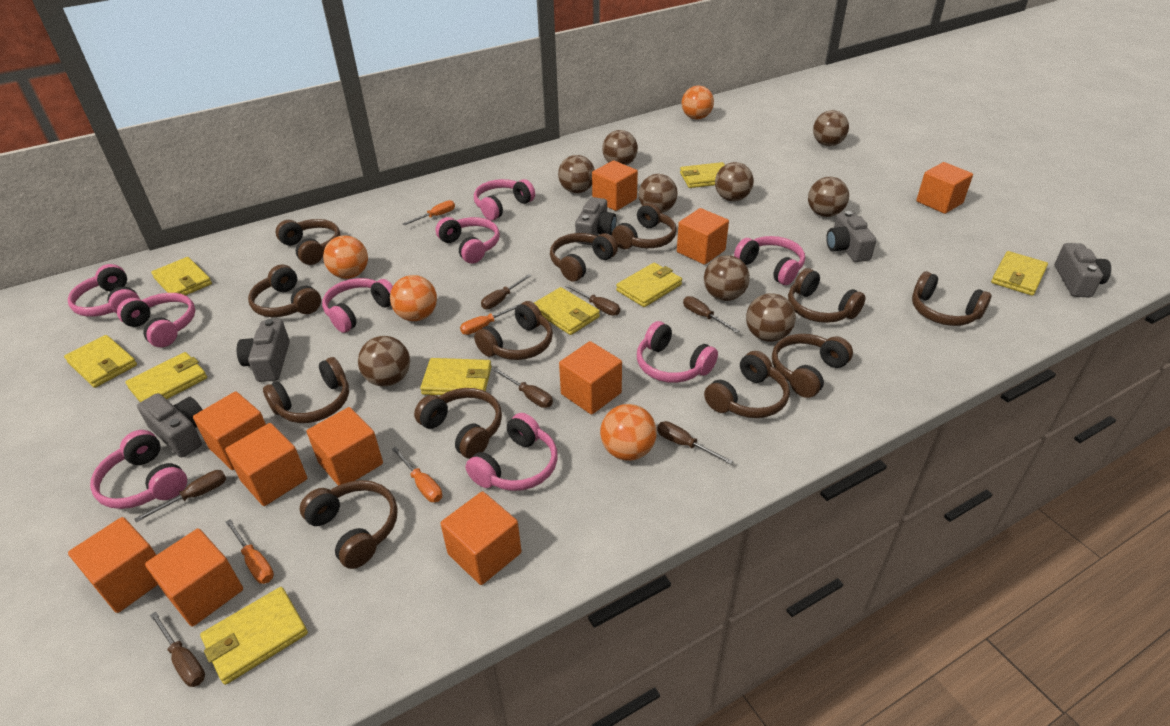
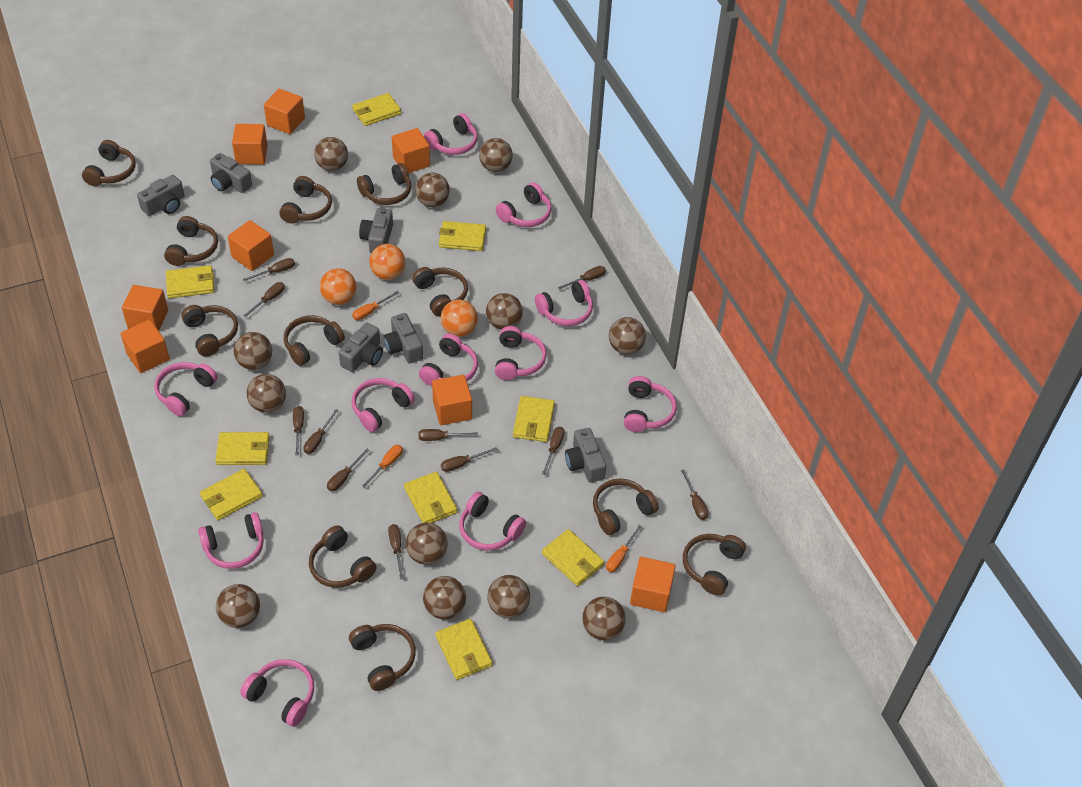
brown ball: [358,336,410,386] [558,155,595,193] [602,130,638,165] [638,174,678,213] [704,255,750,301] [715,162,754,201] [746,293,796,342] [808,177,849,217] [813,110,849,146] = 9 -> [216,584,260,628] [234,332,272,370] [247,374,286,413] [314,137,348,171] [406,523,448,565] [415,173,450,207] [423,576,466,619] [479,138,513,172] [486,293,523,330] [487,575,530,618] [582,597,626,640] [609,317,646,355] = 12
brown headphones: [248,265,321,317] [263,357,349,423] [276,219,340,265] [300,480,398,569] [414,388,502,459] [474,301,553,360] [550,233,618,282] [612,203,677,249] [704,351,790,418] [772,334,853,398] [788,268,865,323] [912,272,991,326] = 12 -> [82,140,136,186] [164,216,218,266] [181,305,238,357] [279,176,332,224] [284,315,345,366] [309,525,377,588] [349,624,416,691] [357,163,411,205] [412,267,468,317] [593,478,659,535] [683,534,746,595] = 11
brown screwdriver: [135,470,226,522] [150,611,205,687] [481,274,532,309] [493,368,553,408] [565,285,620,316] [657,421,733,465] [683,296,739,333] = 7 -> [243,258,295,281] [243,282,285,317] [293,406,304,456] [303,409,339,454] [327,449,370,491] [388,524,404,579] [419,429,478,441] [441,447,498,472] [542,427,564,475] [558,266,606,290] [681,470,708,520] = 11
grey camera: [137,393,203,457] [237,319,290,382] [575,197,616,245] [826,211,876,262] [1055,243,1111,298] = 5 -> [137,175,184,216] [210,153,252,193] [339,323,383,372] [359,208,393,253] [384,313,423,364] [565,428,606,483] = 6
orange ball: [323,235,368,279] [390,275,437,321] [600,404,657,461] [682,86,714,119] = 4 -> [320,268,356,305] [369,244,406,280] [441,300,478,337] = 3
orange cube: [68,517,158,613] [145,528,243,627] [193,391,266,470] [225,423,307,506] [307,407,383,486] [440,491,522,585] [559,341,622,415] [592,160,638,211] [677,208,729,265] [916,162,973,214] = 10 -> [120,319,170,373] [122,285,168,331] [228,220,274,271] [232,124,268,165] [264,89,305,134] [392,128,430,173] [432,375,472,425] [630,557,676,612] = 8
orange screwdriver: [225,519,274,584] [392,447,442,502] [403,200,455,226] [460,303,521,335] = 4 -> [352,291,400,320] [362,445,403,488] [606,525,642,572] = 3
pink headphones: [68,264,140,317] [90,430,187,509] [117,293,195,347] [322,278,393,333] [436,217,500,263] [465,413,558,491] [474,179,535,220] [637,321,718,383] [734,236,805,285] = 9 -> [154,362,218,416] [198,512,264,569] [240,659,314,727] [352,378,415,432] [419,334,478,386] [424,113,478,155] [459,492,526,550] [495,326,546,380] [496,182,552,227] [535,280,593,326] [624,376,677,432] = 11

